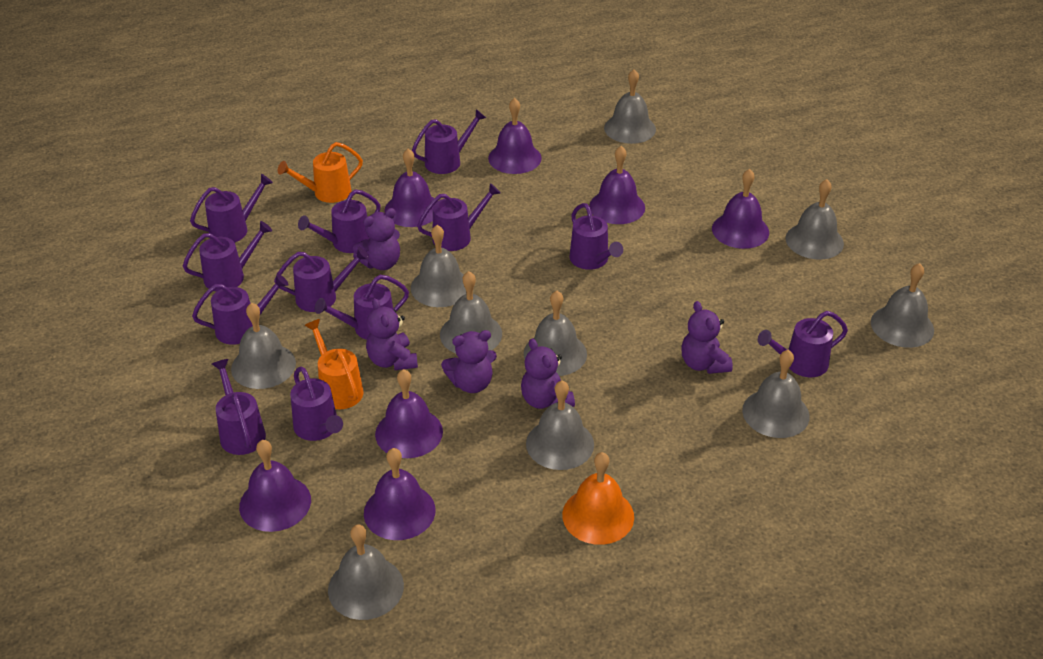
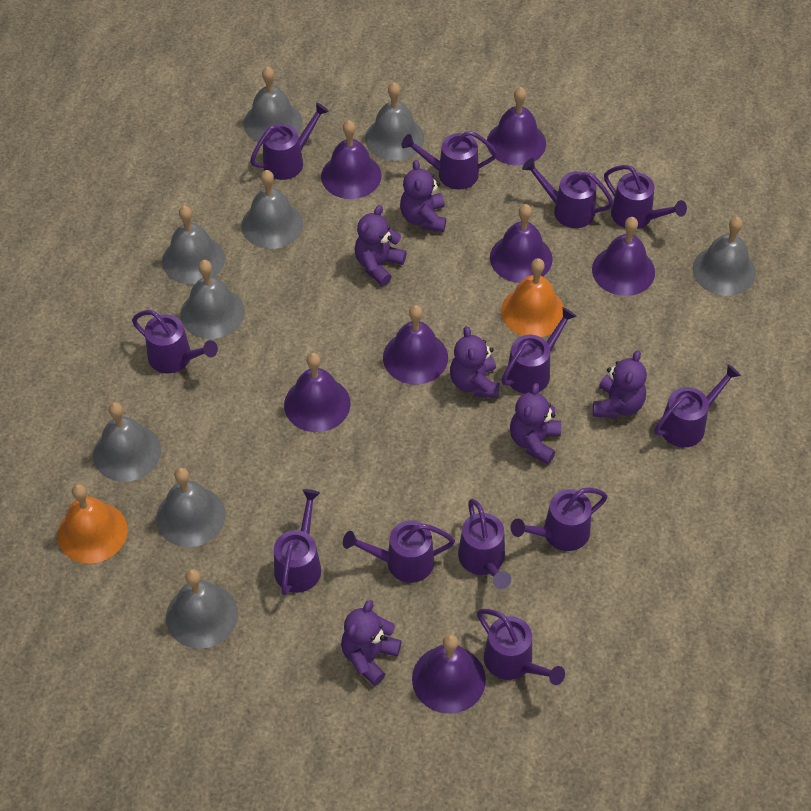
grey bell: [231,303,296,389] [328,524,404,620] [411,225,467,307] [440,271,502,353] [524,291,587,376] [526,380,594,470] [604,69,656,144] [742,350,810,438] [785,179,844,260] [871,263,934,348] = 10 -> [93,402,161,482] [156,467,226,547] [162,206,225,285] [166,569,238,649] [181,260,245,339] [242,170,303,249] [244,66,302,142] [365,82,425,161] [692,217,756,296] = 9
orange bell: [562,452,634,545] = 1 -> [57,484,128,564] [501,258,565,337] = 2
orange watering can: [278,142,363,203] [304,319,364,409] = 2 -> none = 0
purple teddy bear: [353,208,400,270] [366,298,418,370] [441,330,497,393] [521,338,575,409] [681,301,733,374] = 5 -> [341,600,401,686] [355,205,407,286] [400,160,446,232] [450,326,500,398] [510,383,561,464] [593,350,647,418] = 6

